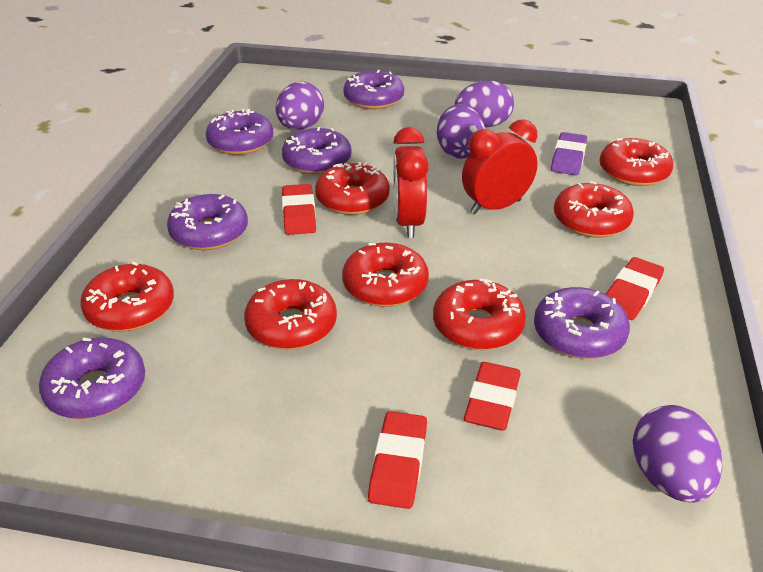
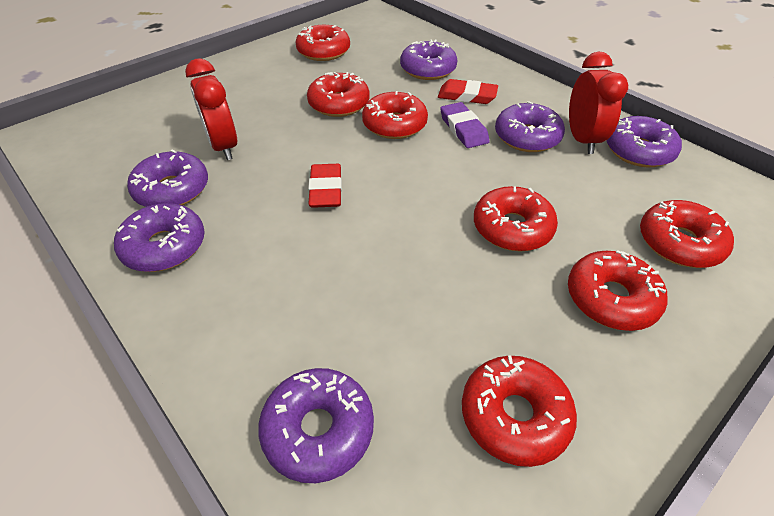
purple egg: [276,82,324,130] [437,104,485,159] [455,81,514,127] [633,405,722,503] = 4 -> none = 0
red eraser: [282,184,316,235] [368,411,427,509] [464,362,521,431] [606,257,664,320] = 4 -> [308,164,342,208] [438,79,498,104] = 2

